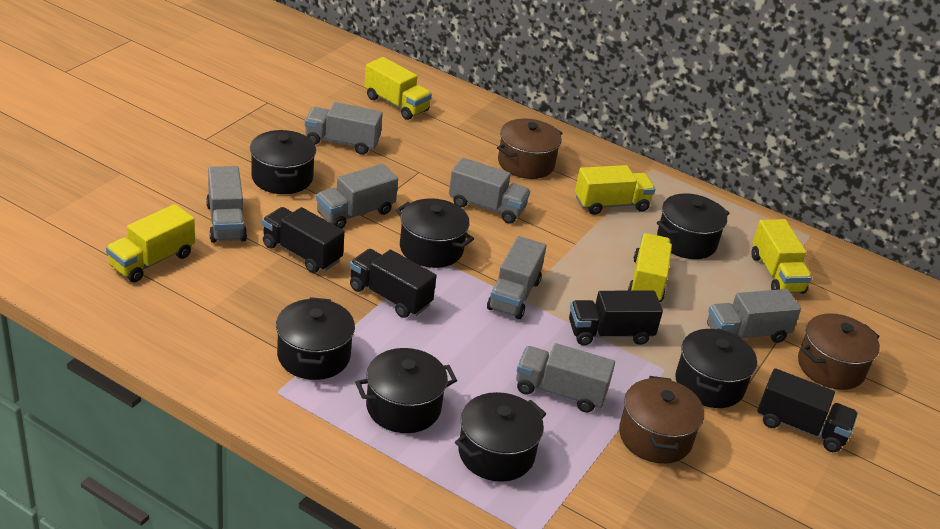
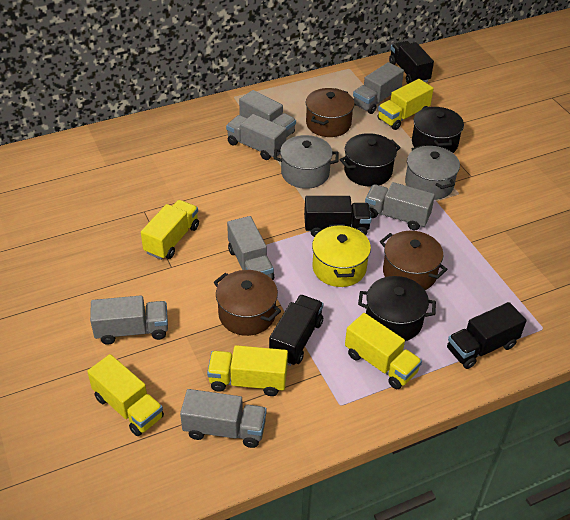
black pot: [250,130,316,194] [276,297,355,380] [355,348,457,433] [396,198,474,268] [455,392,546,482] [657,193,729,259] [675,328,757,408] = 7 -> [339,133,401,187] [358,276,436,341] [412,107,464,153] = 3
grey pot: none = 0 -> [274,135,339,189] [405,145,460,200] = 2
yellow pot: none = 0 -> [312,224,371,287] = 1

